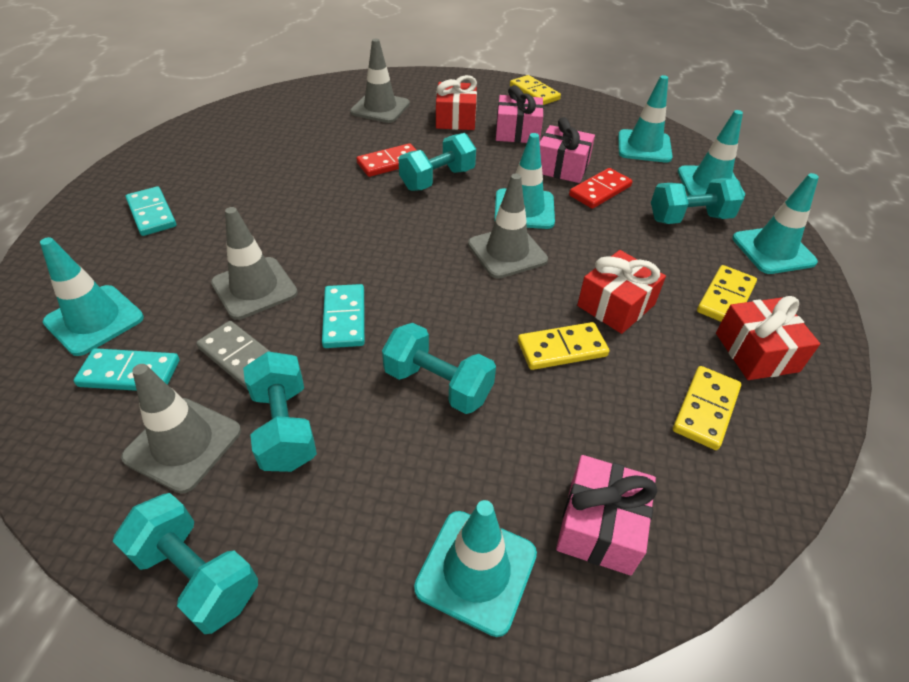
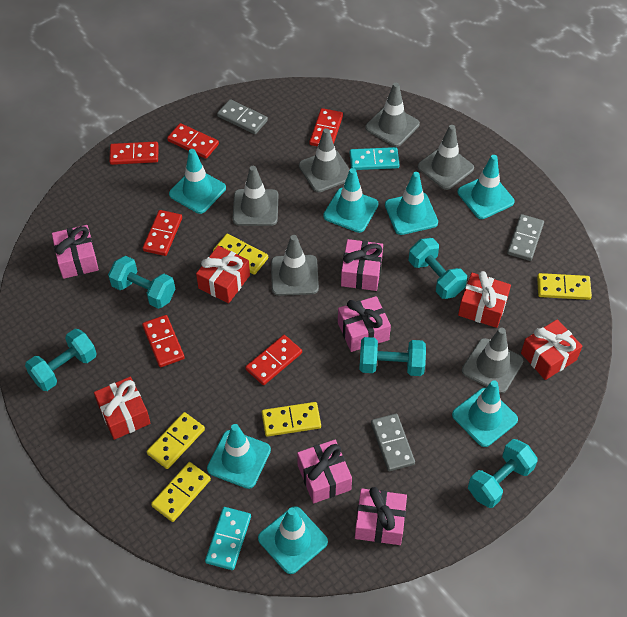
grey domino: [196,321,271,390] = 1 -> [217,99,268,134] [371,414,415,471] [507,214,544,261] = 3
grey traffic cone: [121,364,241,493] [211,207,298,320] [350,39,410,123] [468,174,548,279] = 4 -> [233,166,278,226] [271,235,319,296] [299,128,350,192] [365,83,420,147] [418,125,474,190] [462,328,523,394] = 6
pink gift: [496,85,544,143] [540,117,595,183] [556,455,657,575] = 3 -> [52,225,99,279] [297,440,352,503] [338,296,391,352] [341,239,383,291] [355,487,407,545] = 5
red domino: [356,143,417,177] [569,168,632,209] = 2 -> [109,142,159,165] [142,315,185,367] [143,210,182,256] [167,123,219,159] [245,335,302,385] [309,108,343,147] = 6
red gift: [436,75,477,130] [577,250,666,334] [716,296,820,380] = 3 -> [94,377,151,440] [196,245,250,303] [458,271,511,328] [521,319,583,380] = 4
turquoise domino: [73,348,180,391] [125,186,176,236] [322,284,365,348] = 3 -> [205,507,251,570] [350,147,400,170] = 2
turquoise traffic cone: [40,237,144,356] [414,500,537,637] [494,133,555,229] [618,75,673,163] [678,110,745,197] [732,173,819,274] = 6 -> [169,149,226,214] [207,424,271,489] [258,506,328,574] [323,168,379,233] [385,172,438,235] [452,380,518,447] [458,155,514,219] = 7
yellow domino: [510,75,561,105] [518,322,609,370] [673,366,741,450] [697,265,757,322] = 4 -> [147,412,205,469] [151,462,211,522] [213,234,268,275] [262,402,321,437] [537,273,592,300] = 5

